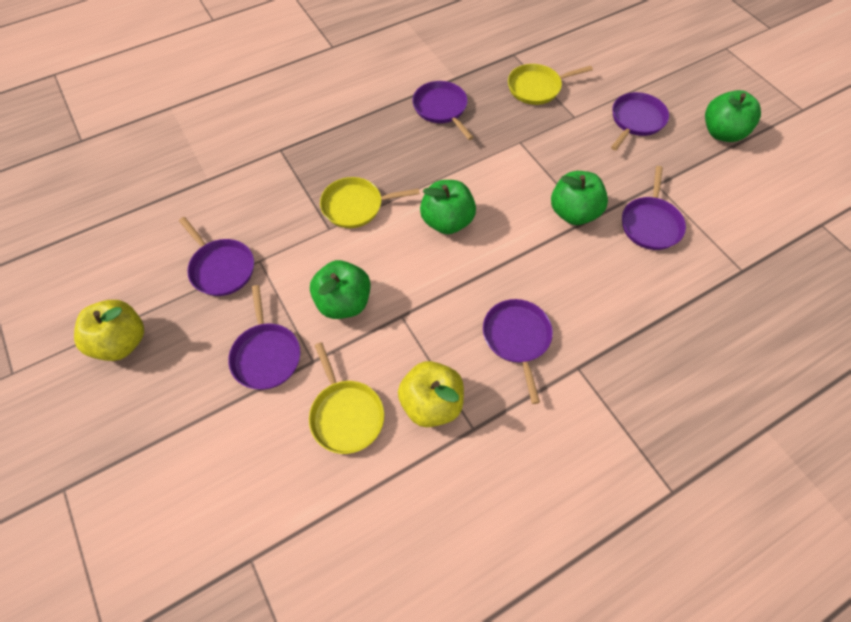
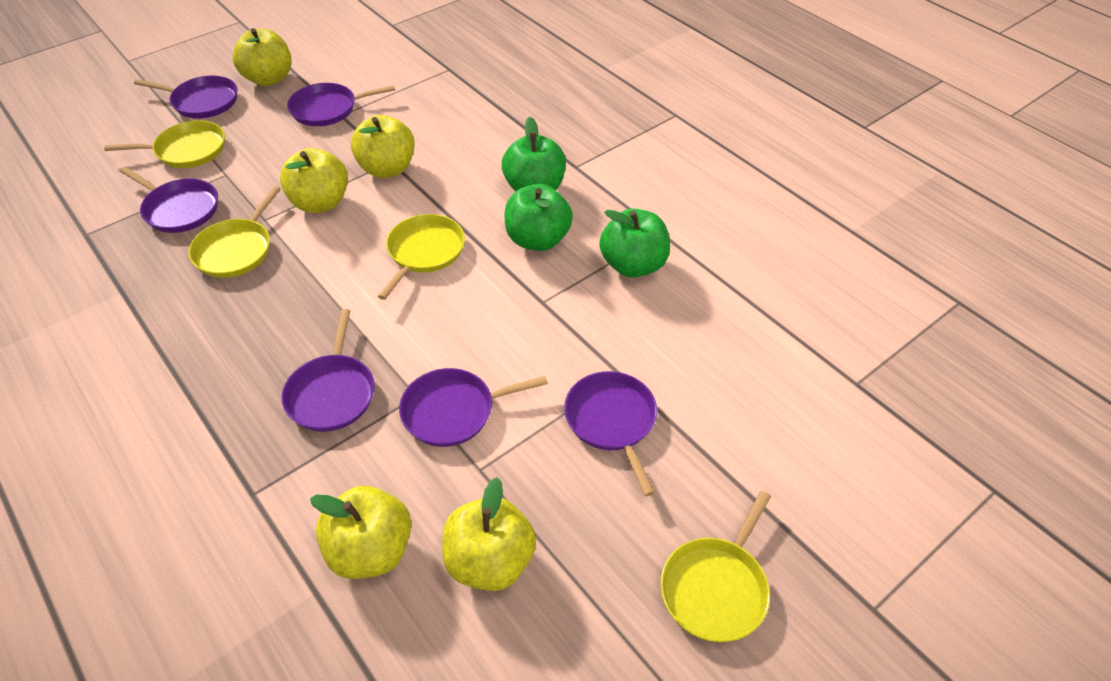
green apple: [310,260,371,319] [420,180,476,234] [551,171,608,225] [705,90,761,142] = 4 -> [502,117,566,191] [505,184,573,251] [599,209,670,278] = 3
yellow apple: [74,300,144,361] [398,361,464,427] = 2 -> [233,28,291,86] [280,148,348,213] [310,486,411,579] [351,115,415,178] [442,477,536,591] = 5
yellow pan: [309,342,384,454] [320,177,420,228] [508,64,593,105] = 3 -> [104,120,225,168] [189,186,281,278] [378,214,465,300] [660,491,771,642] = 4

